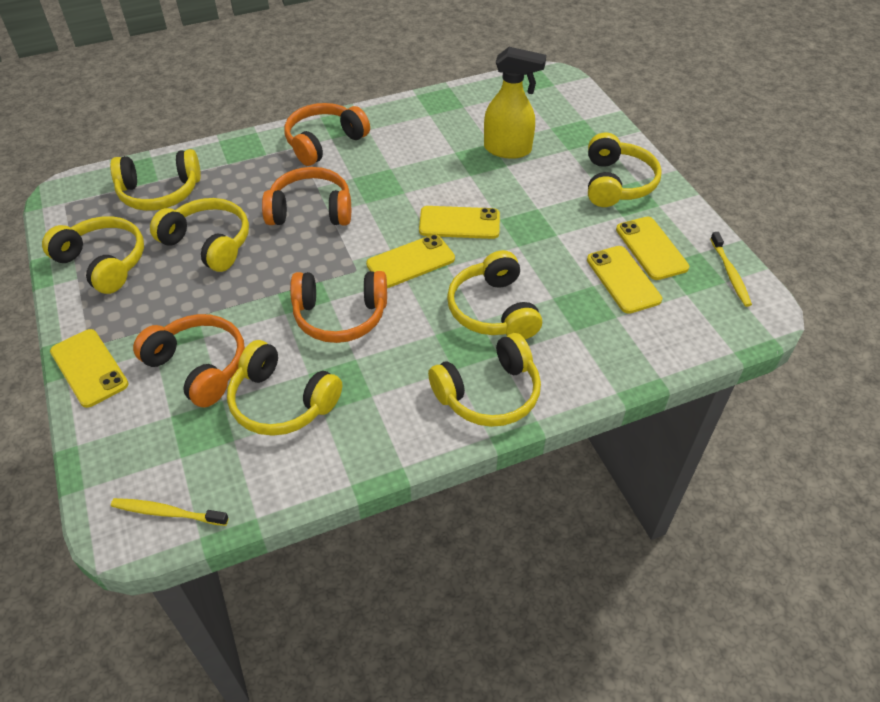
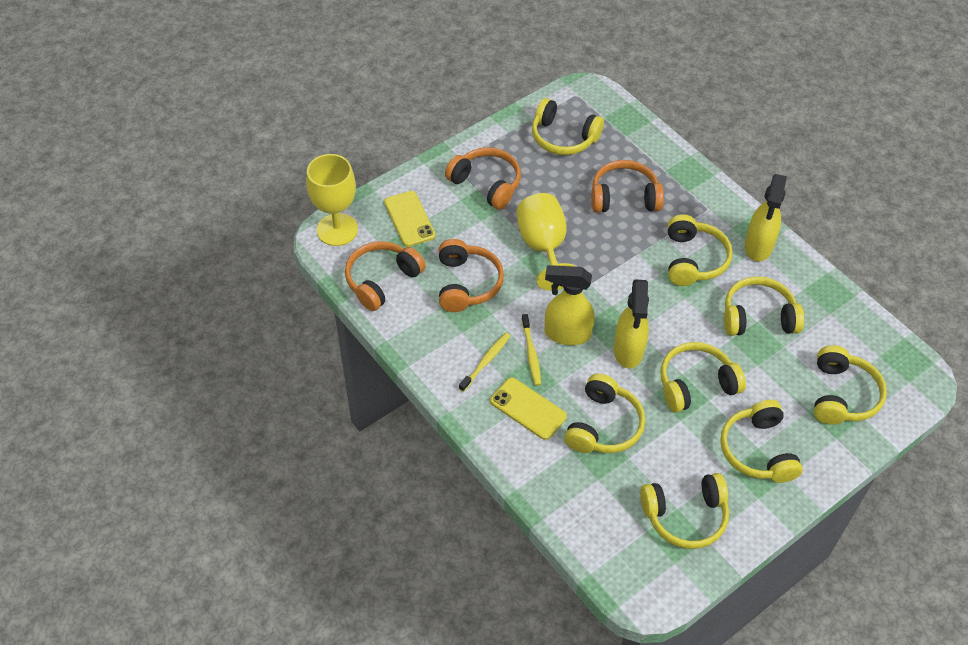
yellow goblet: none = 0 -> [306,154,358,246] [517,193,576,291] = 2
yellow headphones: [42,216,144,294] [110,149,201,211] [150,198,249,272] [227,340,342,436] [428,333,541,427] [447,250,542,339] [588,133,662,207] = 7 -> [532,98,604,155] [564,373,645,453] [640,473,729,549] [661,342,746,412] [668,214,733,286] [720,400,803,483] [724,276,804,336] [814,345,887,425] = 8
yellow phone: [50,329,129,408] [366,234,455,288] [419,206,500,239] [587,246,662,314] [616,217,689,280] = 5 -> [384,191,436,247] [490,378,567,440] = 2
yellow spray bottle: [484,47,546,159] = 1 -> [545,265,595,345] [614,279,649,368] [744,174,787,262] = 3

